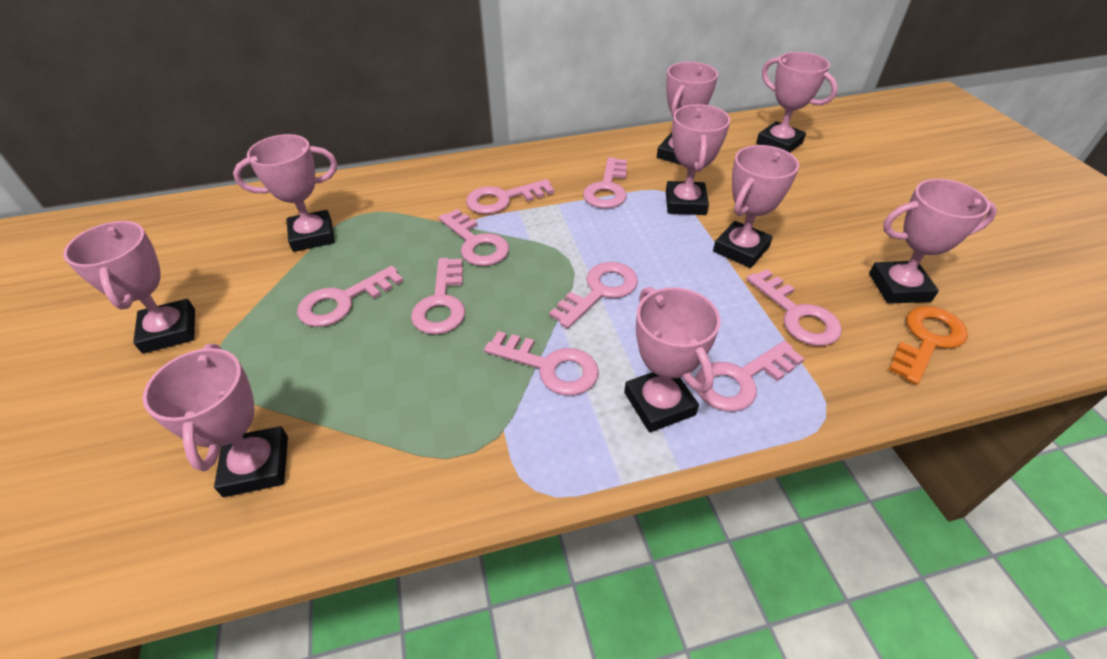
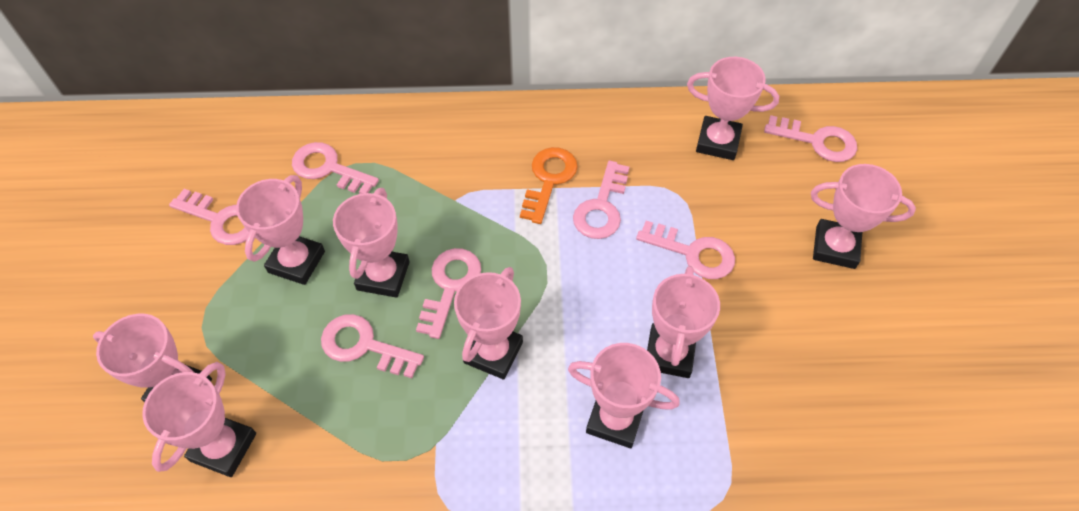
pink key: [297,266,403,327] [411,258,465,335] [439,209,509,266] [466,179,554,214] [484,331,599,396] [549,262,638,329] [583,157,627,209] [695,341,805,412] [746,269,842,346] = 9 -> [169,189,249,245] [292,142,379,194] [321,314,424,378] [416,248,481,339] [573,161,629,239] [636,221,735,279] [764,115,857,162] = 7

